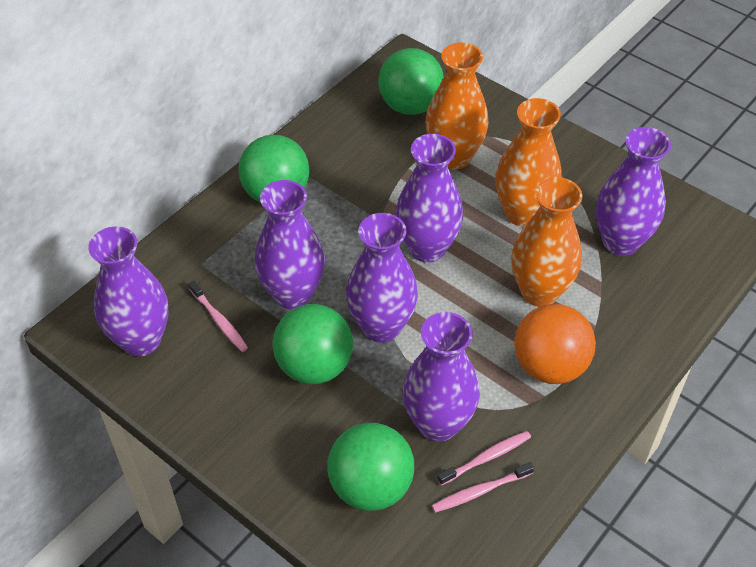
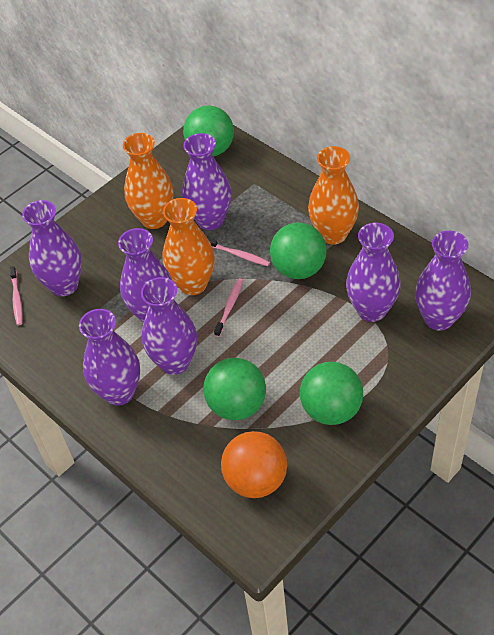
purple vase: [88,226,169,356] [254,180,325,309] [346,213,418,343] [396,134,463,263] [403,312,480,442] [596,127,671,256] = 6 -> [22,200,82,296] [79,309,140,406] [118,228,172,323] [141,277,197,375] [182,133,231,230] [346,223,401,322] [415,231,471,331] = 7

